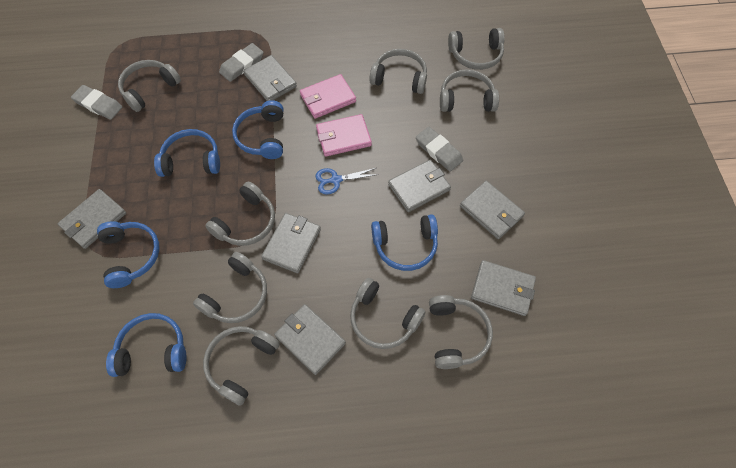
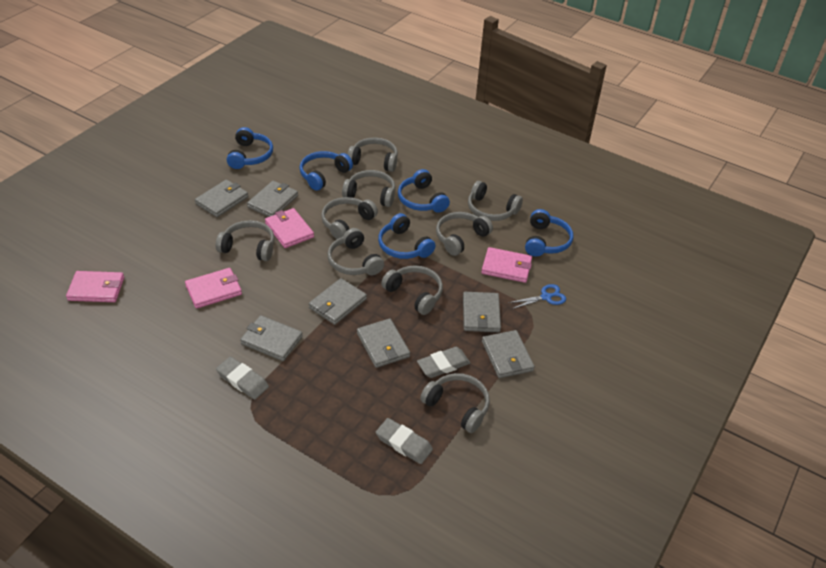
pink wallet: [300,74,356,119] [316,114,372,157] = 2 -> [66,271,124,302] [185,268,242,309] [265,208,314,248] [481,247,532,283] = 4

